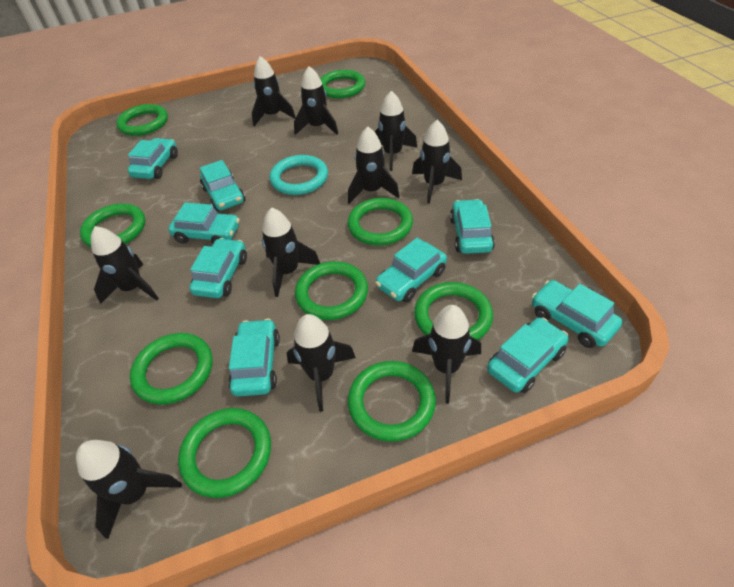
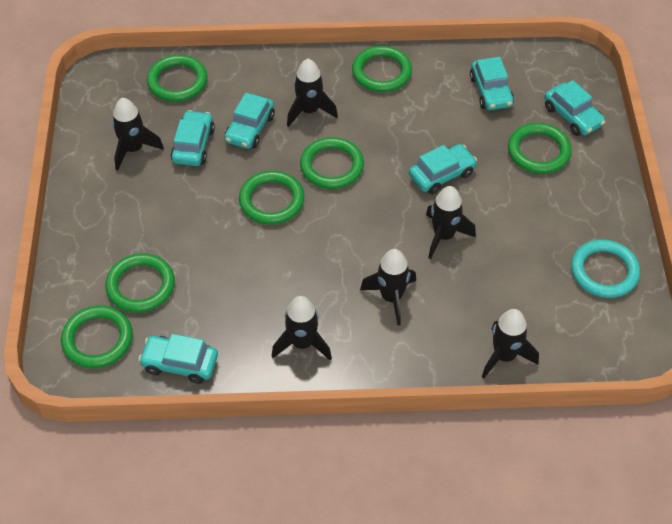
black rocket: [76,440,182,539] [91,226,159,304] [252,56,296,127] [262,207,320,297] [287,314,356,412] [294,66,338,135] [348,127,400,204] [375,91,417,171] [412,120,462,204] [412,305,481,404] = 10 -> [112,98,164,171] [272,296,332,360] [287,59,338,127] [360,249,416,325] [426,186,476,259] [482,309,539,379] = 6
green ring: [80,203,145,247] [116,104,168,136] [130,333,213,405] [178,408,271,498] [295,261,368,320] [320,70,365,98] [347,198,413,245] [348,361,436,442] [414,282,493,340] = 9 -> [61,306,133,368] [105,253,175,313] [147,55,207,102] [239,171,304,224] [300,137,364,189] [352,46,412,92] [508,123,572,174] = 7
turquoise car: [128,138,178,179] [168,202,240,244] [189,238,247,298] [200,160,245,211] [228,319,280,396] [375,238,447,302] [450,199,495,254] [487,317,569,393] [532,280,622,348] = 9 -> [139,334,218,384] [171,110,215,166] [225,93,275,149] [409,144,477,194] [470,57,514,110] [544,80,605,136] = 6

